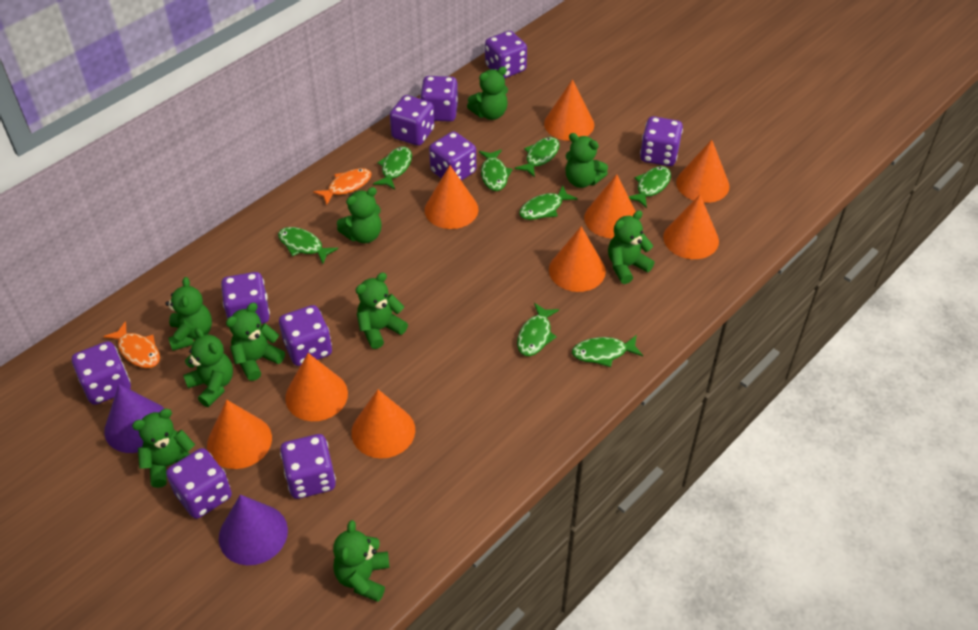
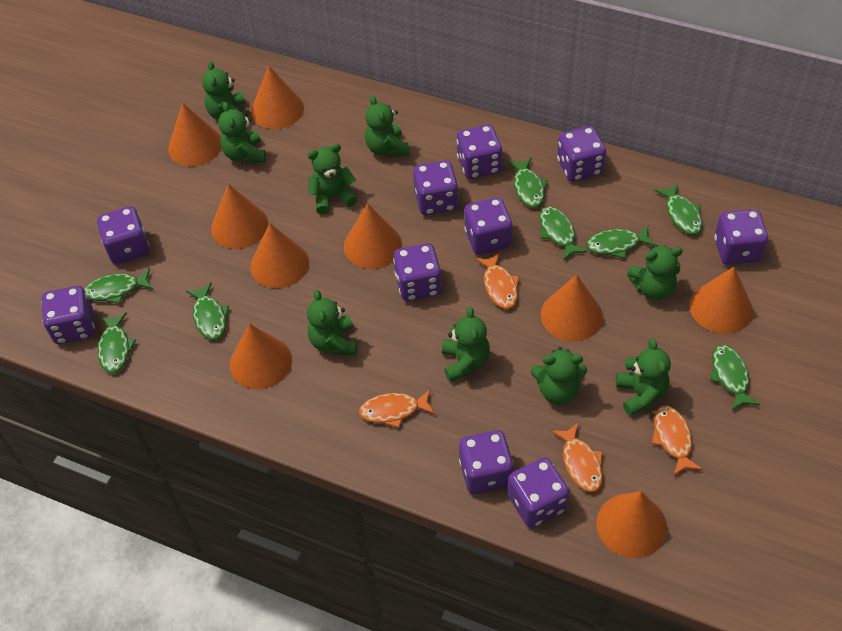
green teddy bear: [132,409,195,488] [165,277,212,351] [183,328,233,407] [226,303,285,381] [333,520,389,602] [337,187,381,243] [356,273,408,349] [467,67,508,120] [565,133,608,188] [608,210,654,284] = 10 -> [202,61,248,120] [218,102,266,164] [307,143,358,214] [307,290,357,355] [365,95,409,158] [442,307,490,382] [531,347,587,405] [616,338,671,416] [627,245,683,300] = 9
orange fish: [103,321,160,368] [313,168,372,205] = 2 -> [359,389,435,428] [475,253,519,309] [551,422,603,492] [652,405,703,476] = 4
purple cone: [104,384,165,453] [219,495,288,565] = 2 -> none = 0

